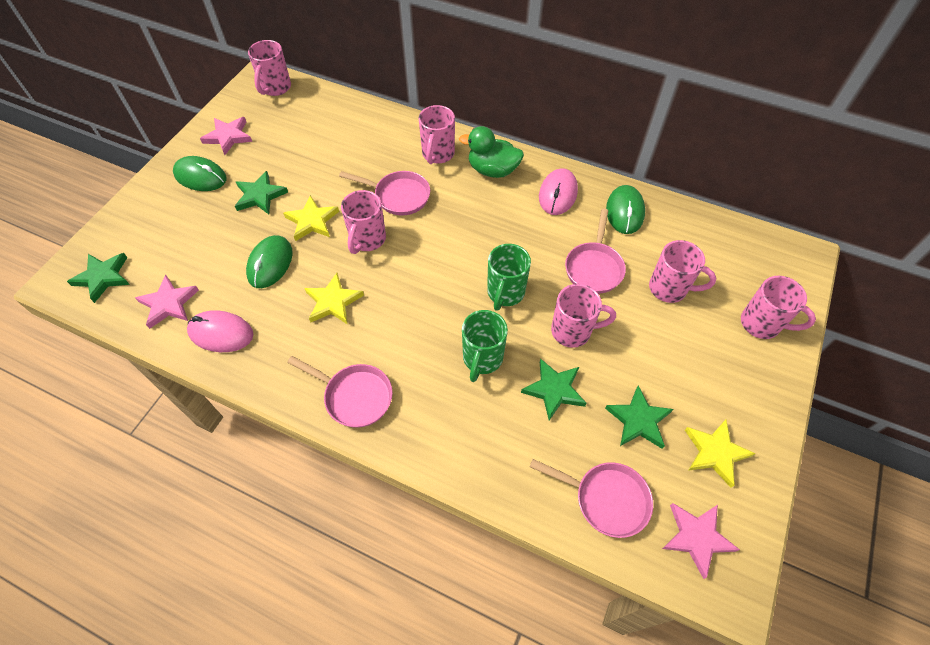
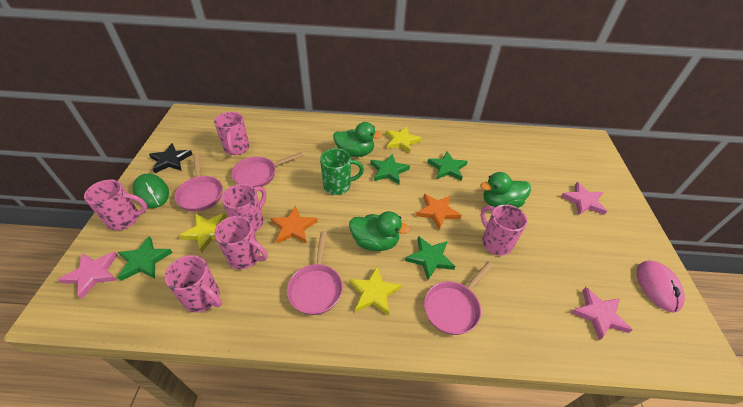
black star: none = 0 -> [149,143,193,173] = 1
green duck: [459,126,524,178] = 1 -> [333,122,383,157] [349,211,411,251] [480,172,531,208] = 3
green mouse: [173,156,226,191] [246,235,293,288] [606,185,645,234] = 3 -> [133,174,169,208] = 1
green mug: [462,310,508,382] [487,244,531,311] = 2 -> [320,148,364,195] = 1
orange star: none = 0 -> [271,205,318,244] [416,194,462,230] = 2
pink mouse: [187,310,254,352] [539,168,578,215] = 2 -> [637,261,685,313] = 1

